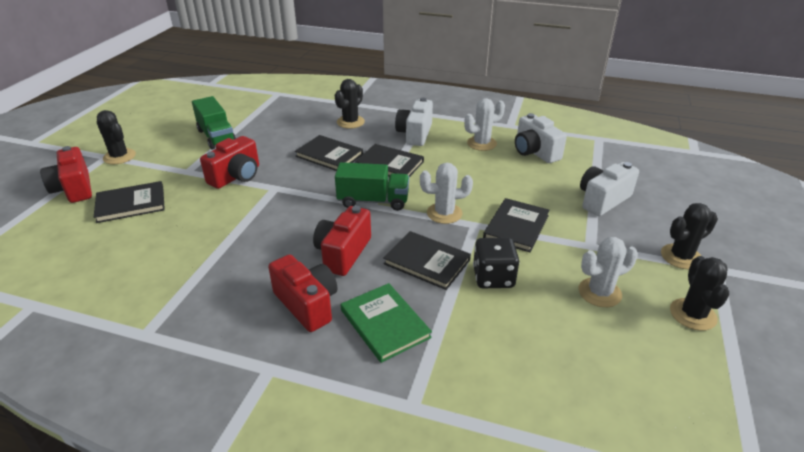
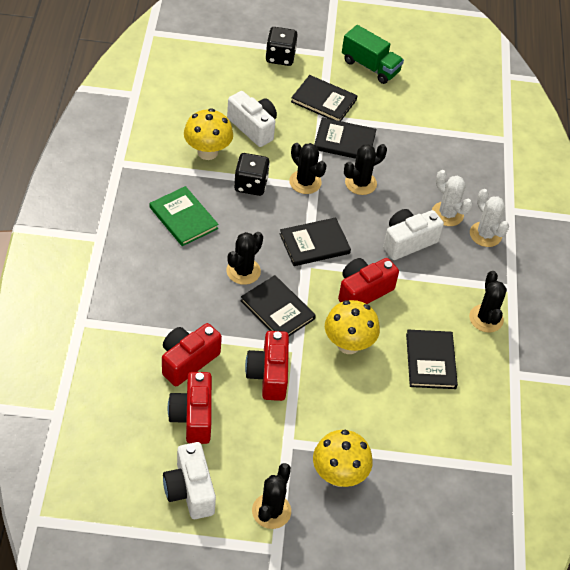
black cactus: [97,110,136,164] [335,79,365,129] [661,203,718,269] [670,256,729,331] = 4 -> [226,232,263,285] [252,463,291,529] [289,143,327,194] [344,144,387,195] [469,271,507,333] = 5
black dice: [473,237,519,288] = 1 -> [234,153,270,196] [266,27,298,66] = 2
green truck: [192,96,236,150] [335,162,409,211] = 2 -> [342,25,404,84] = 1
white cactus: [420,163,473,224] [464,98,505,151] [578,237,638,307] = 3 -> [432,170,473,226] [470,189,509,247] = 2
yellow mushroom: none = 0 -> [184,109,233,160] [313,430,373,487] [325,300,380,354] = 3

